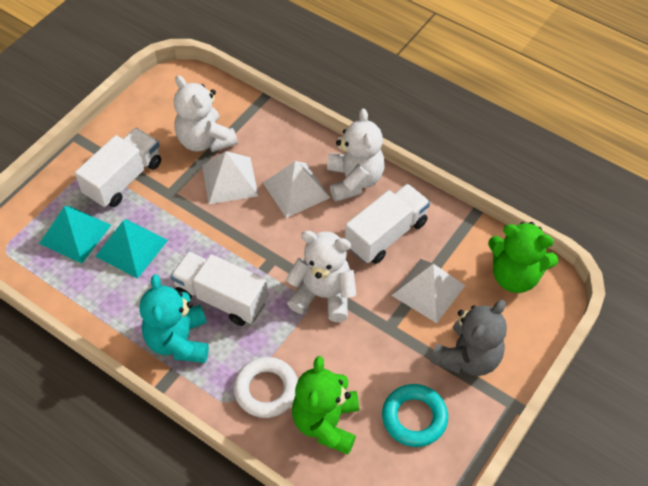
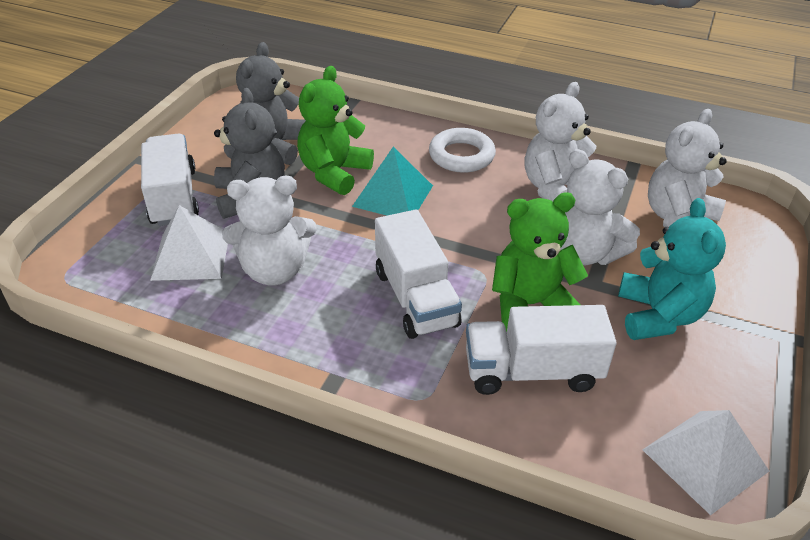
grey teddy bear: [430,300,507,376] = 1 -> [214,88,285,219] [236,42,306,165] = 2
turquoise pyramid: [39,206,111,264] [95,219,168,279] = 2 -> [352,147,433,216] = 1
turquoise ring: [382,384,448,447] = 1 -> none = 0
white pyramid: [202,151,258,204] [263,161,330,218] [391,259,465,323] = 3 -> [150,205,228,281] [642,410,769,516] = 2
white teddy bear: [174,75,238,152] [286,231,356,322] [327,109,385,202] = 3 -> [222,176,317,286] [524,82,596,201] [560,149,640,265] [648,109,727,227] = 4

